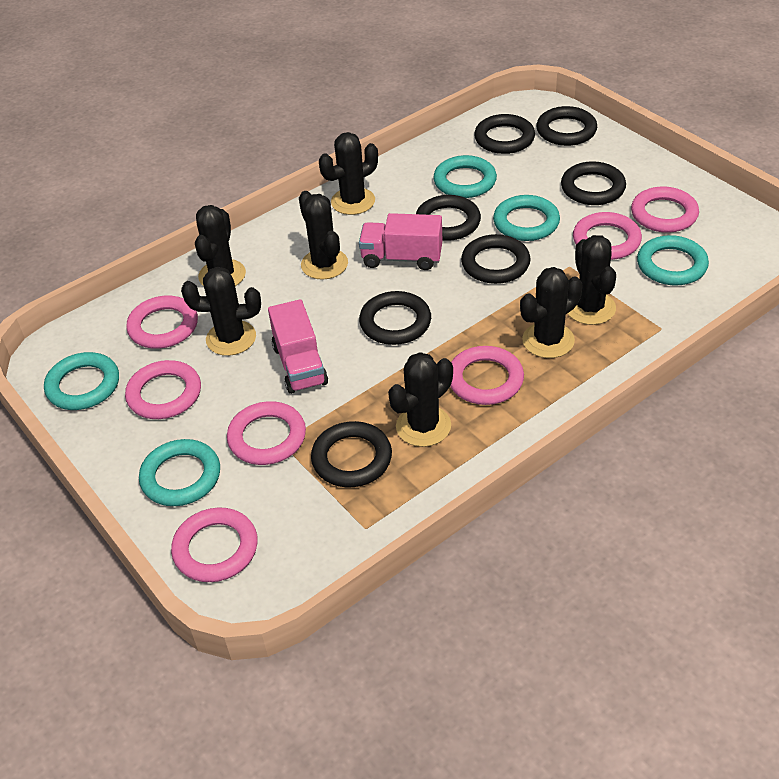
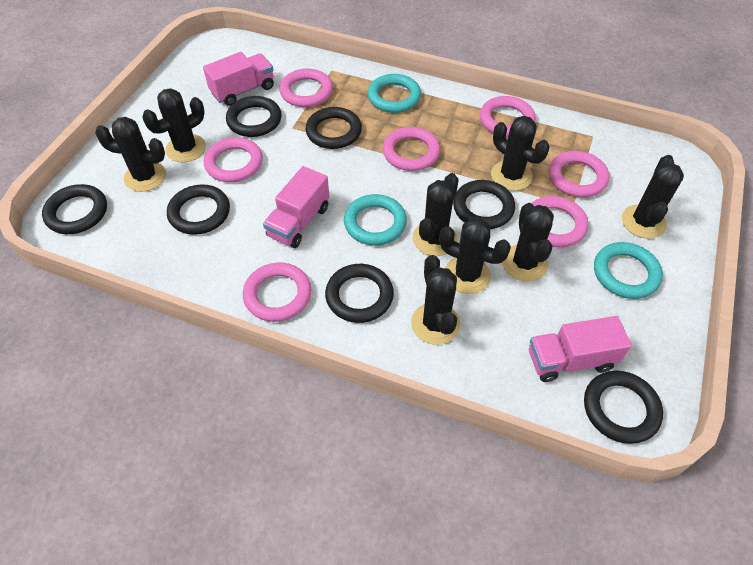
black cactus: [181,267,261,356] [195,205,246,286] [299,191,348,280] [319,132,378,215] [388,352,453,447] [520,267,583,358] [567,235,616,325] = 7 -> [95,117,166,192] [142,88,206,162] [411,255,460,345] [413,173,459,256] [439,217,511,294] [491,116,549,191] [502,203,554,282] [622,155,684,239] = 8
pink truck: [268,299,328,394] [359,213,442,270] = 2 -> [203,52,274,106] [263,166,329,248] [529,316,632,382] = 3
turquoise ring: [44,352,119,410] [139,439,220,506] [433,155,497,198] [493,195,560,241] [637,235,709,286] = 5 -> [344,194,407,245] [368,74,421,113] [594,242,663,299] = 3

